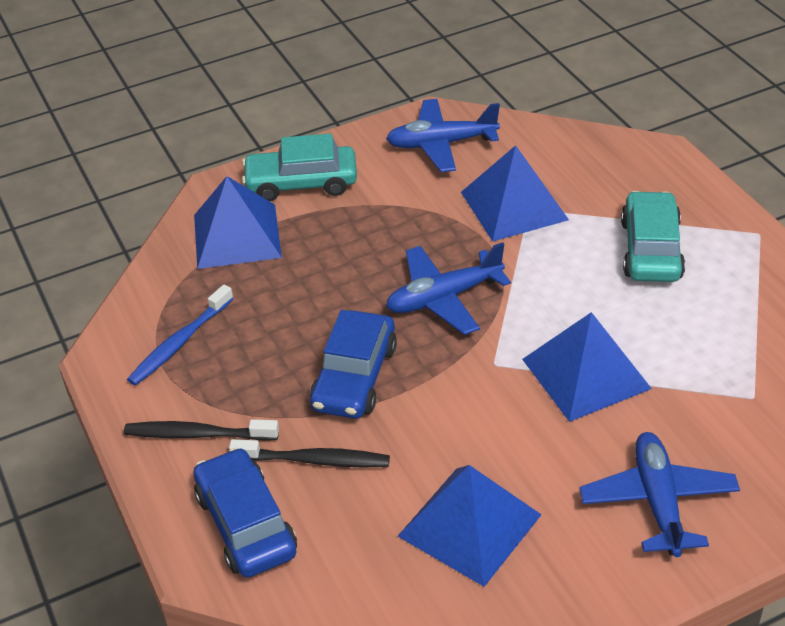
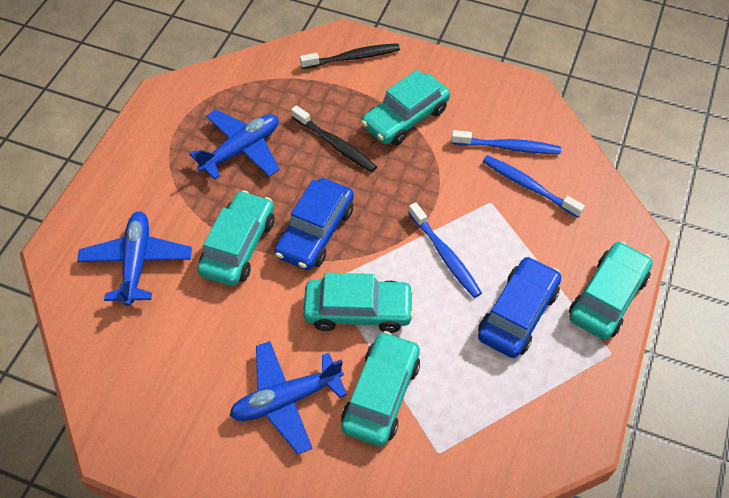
blue pyramid: [194,176,282,269] [398,465,542,587] [461,145,569,242] [522,312,652,422] = 4 -> none = 0
blue toothbrush: [127,284,234,386] = 1 -> [408,202,482,298] [451,130,561,154] [483,155,585,218] = 3
turquoise car: [242,133,357,201] [621,191,685,282] = 2 -> [197,190,274,286] [303,273,414,333] [341,331,420,447] [361,70,450,145] [569,241,653,340] = 5

